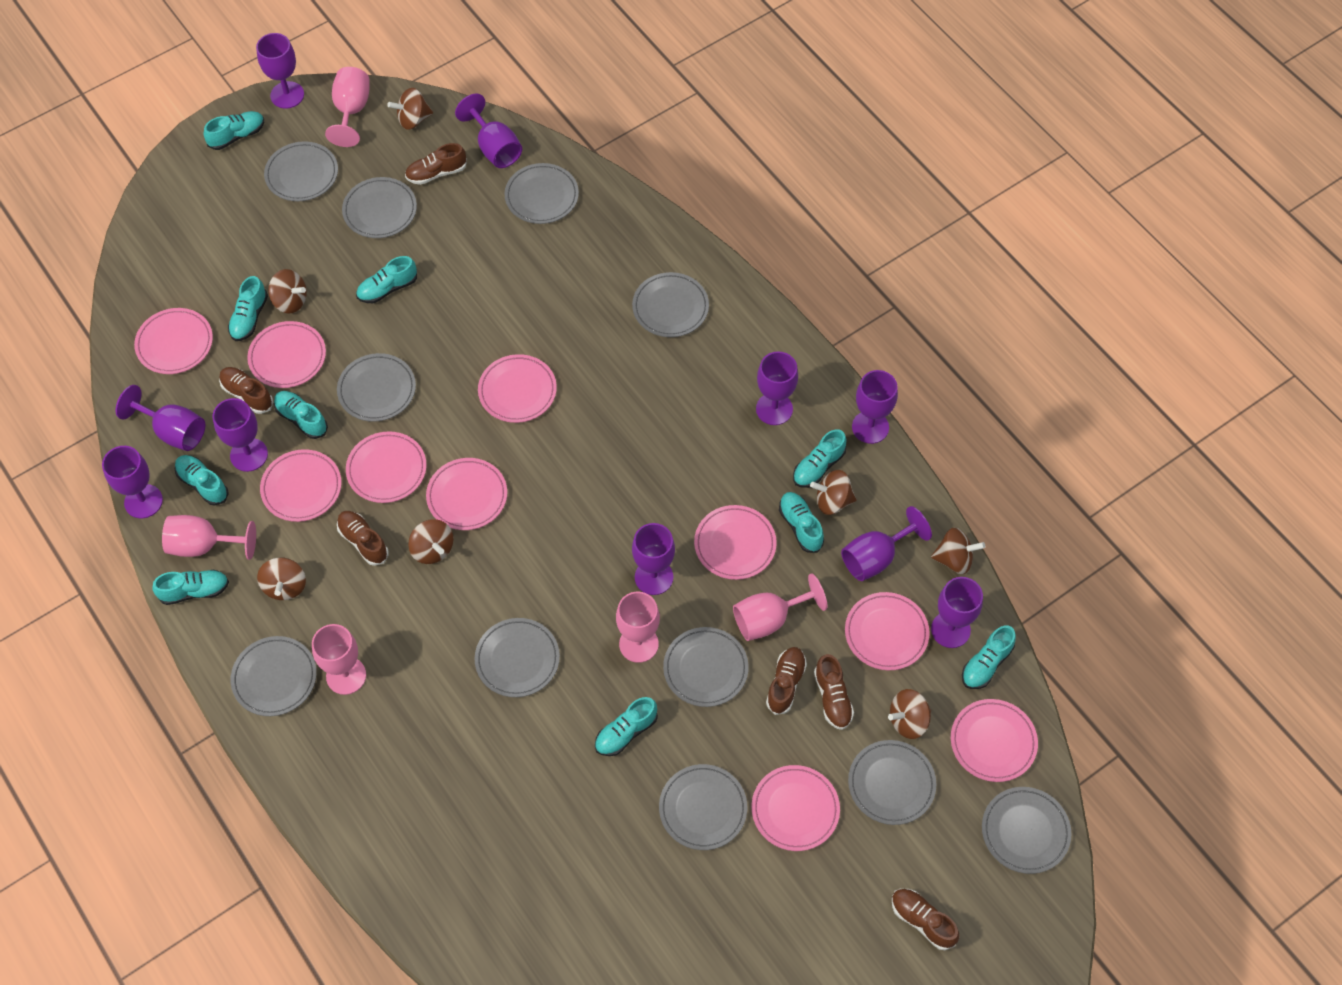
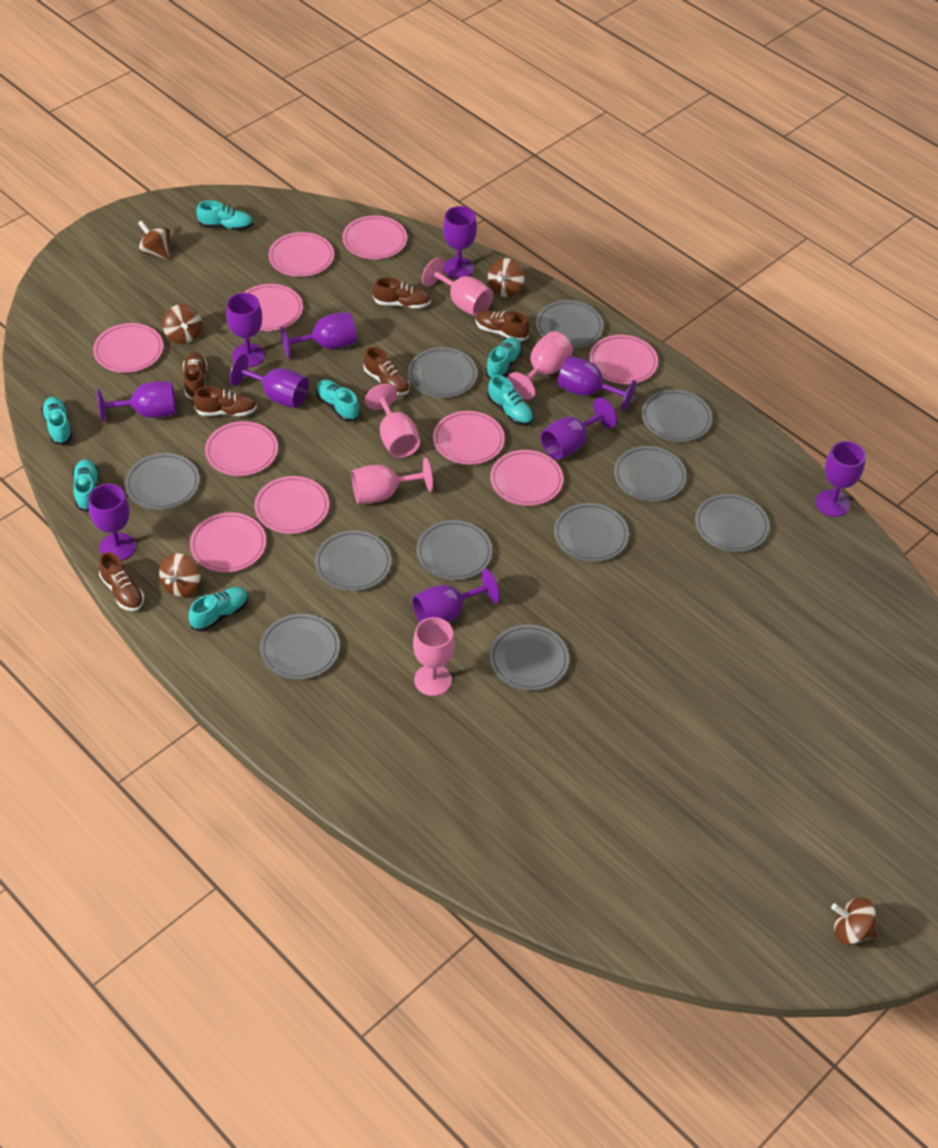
brown spinning top: [257,557,306,600] [268,269,307,314] [387,88,433,130] [408,519,454,564] [810,470,857,515] [888,689,931,739] [931,528,985,574] = 7 -> [138,220,170,260] [159,554,201,597] [162,304,202,344] [488,258,525,297] [831,898,878,945] = 5
turquoise shoe: [152,569,229,605] [175,455,229,505] [204,111,264,150] [228,276,268,341] [274,391,328,439] [356,256,417,303] [595,697,658,756] [779,492,824,553] [793,429,847,488] [962,625,1016,689] = 10 -> [41,397,72,445] [73,459,99,512] [189,587,249,632] [196,200,253,231] [316,379,360,422] [485,337,522,379] [487,375,534,426] = 7

